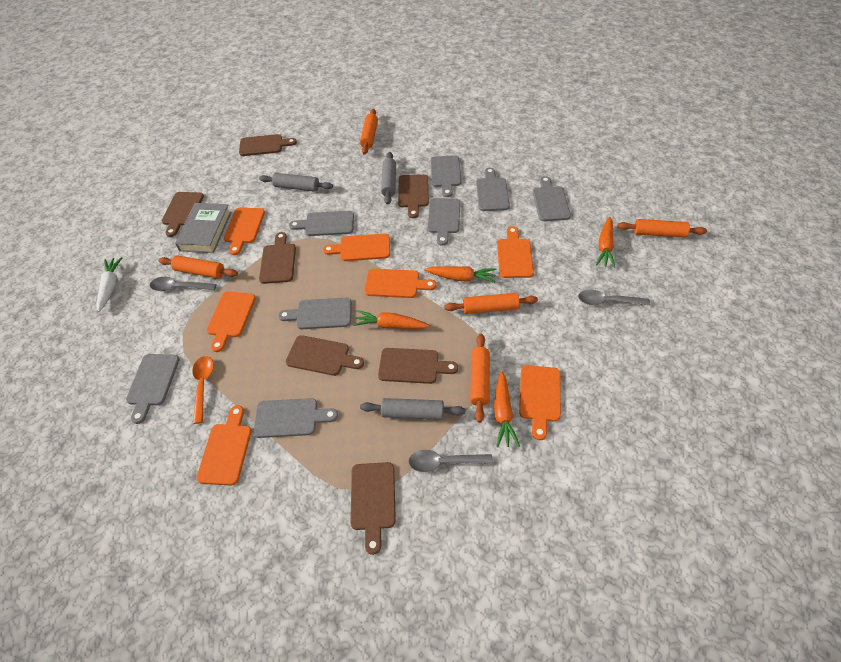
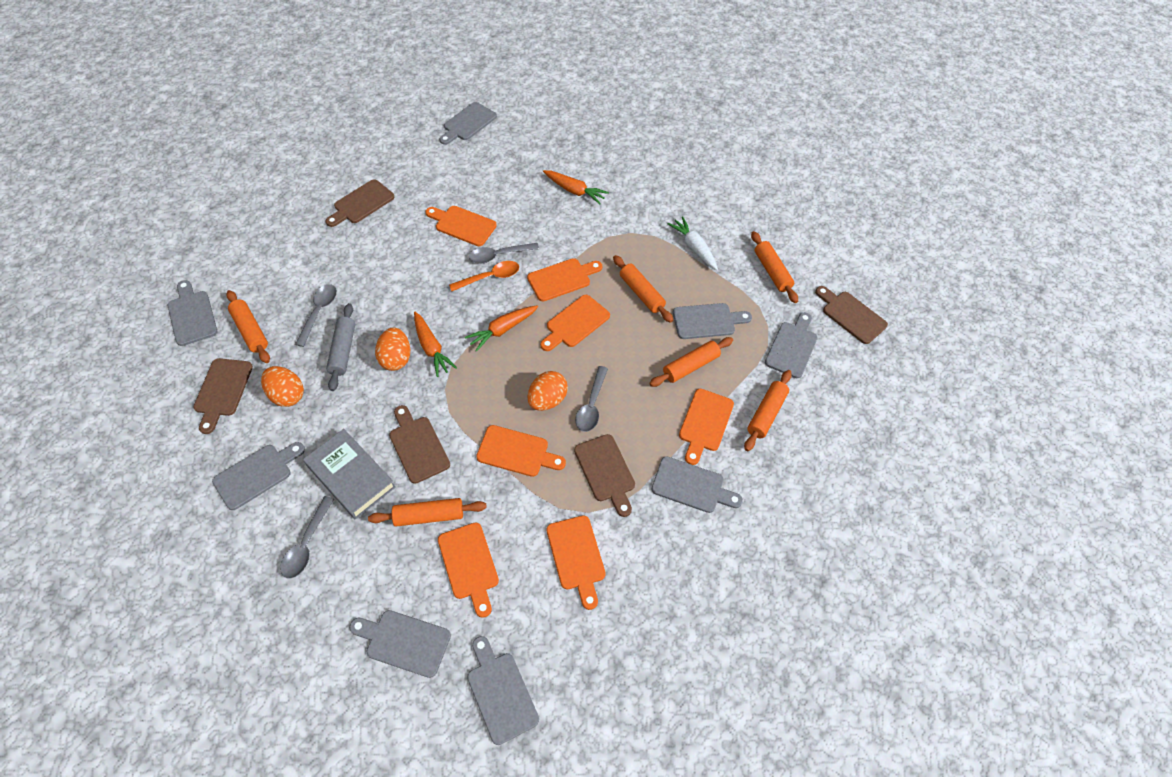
brown cutting board: [162,192,204,237] [239,134,297,156] [259,232,296,284] [286,335,364,376] [350,462,396,555] [378,348,458,384] [398,174,429,218] = 7 -> [193,358,253,434] [326,179,395,227] [389,405,450,484] [574,434,635,517] [815,286,888,344] = 5
grey rolling pin: [259,173,333,192] [360,398,465,420] [381,152,396,205] = 3 -> [326,303,355,391] = 1
grey spoon: [150,277,216,291] [408,450,493,472] [578,290,650,306] = 3 -> [280,496,334,579] [295,284,337,347] [469,243,539,264] [575,366,608,432] = 4
orange carrot: [353,310,430,329] [424,266,496,283] [494,371,520,447] [596,217,615,268] = 4 -> [414,312,457,377] [465,306,538,352] [543,170,609,204] = 3
orange egg: none = 0 -> [261,366,304,407] [375,327,410,371] [528,371,568,411] = 3
orange rolling pin: [158,255,238,279] [360,109,378,154] [445,293,538,314] [470,334,490,423] [617,219,707,238] = 5 -> [226,290,270,363] [368,498,487,526] [613,255,673,323] [649,337,733,387] [744,370,792,451] [751,231,798,303] = 6

